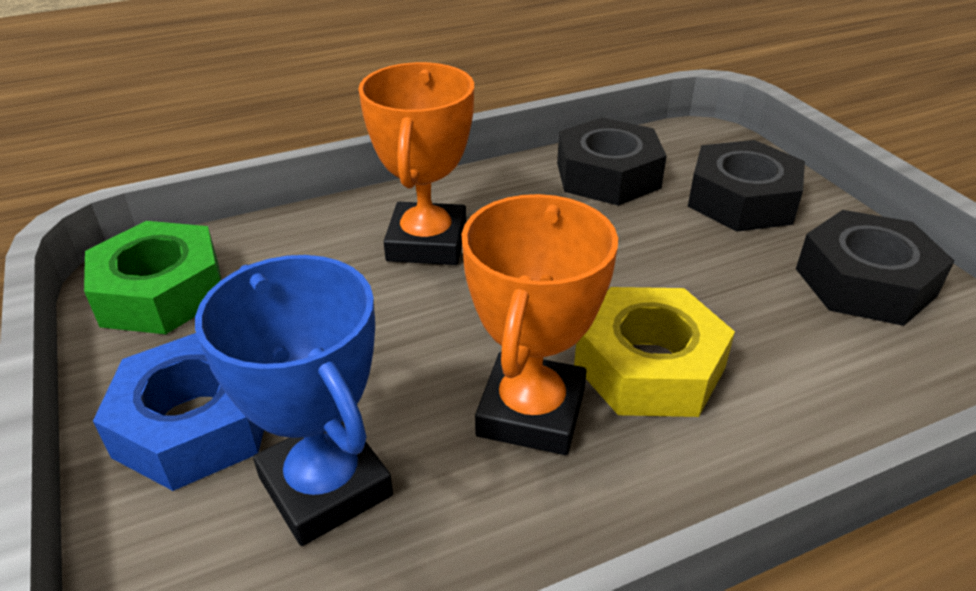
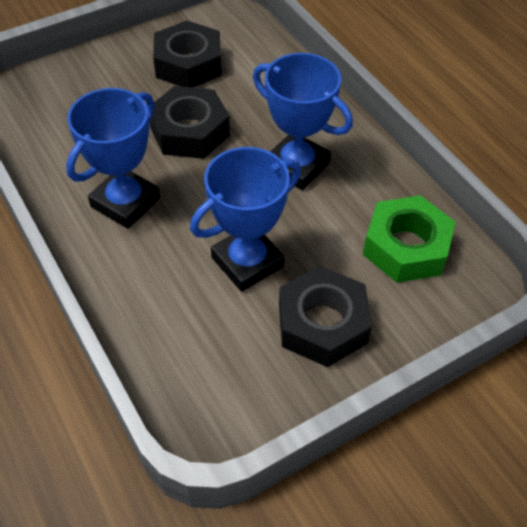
blue nut: [93,333,264,491] = 1 -> none = 0
blue trophy: [195,255,393,546] = 1 -> [66,88,160,229] [190,147,301,292] [253,53,353,190] = 3
orange trophy: [358,62,474,265] [462,194,618,455] = 2 -> none = 0
yellow nut: [574,287,735,417] = 1 -> none = 0

